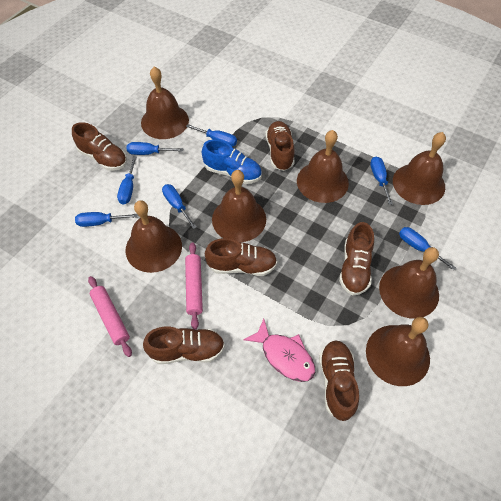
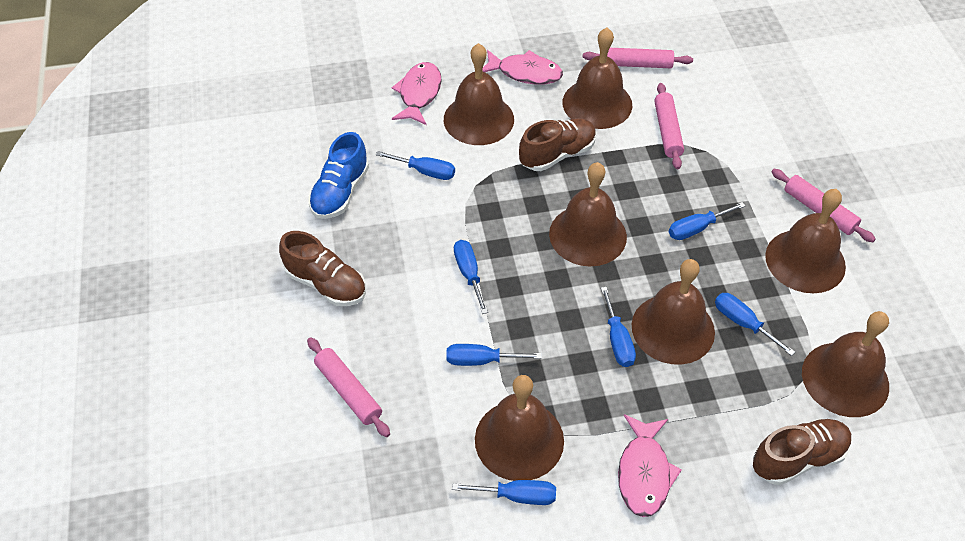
brown shoe: [72,122,127,171] [143,327,225,364] [205,238,277,276] [265,121,295,171] [319,340,359,421] [339,222,374,295] = 6 -> [279,231,366,306] [519,118,596,171] [753,418,852,485] = 3
pink fish: [243,318,315,382] = 1 -> [392,62,442,125] [482,50,563,85] [618,414,682,517] = 3
pink rolling pin: [88,276,132,357] [185,242,203,330] = 2 -> [307,337,390,437] [583,48,693,68] [654,83,684,169] [772,169,876,242] = 4

